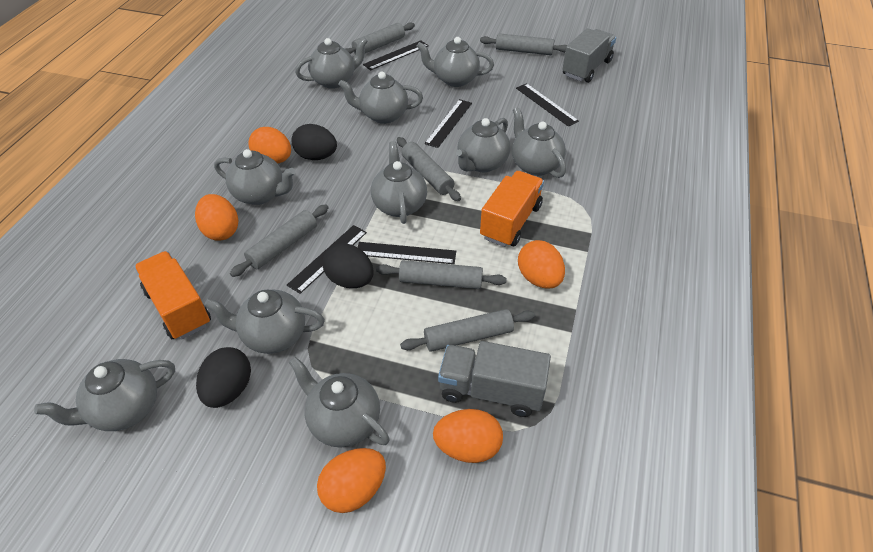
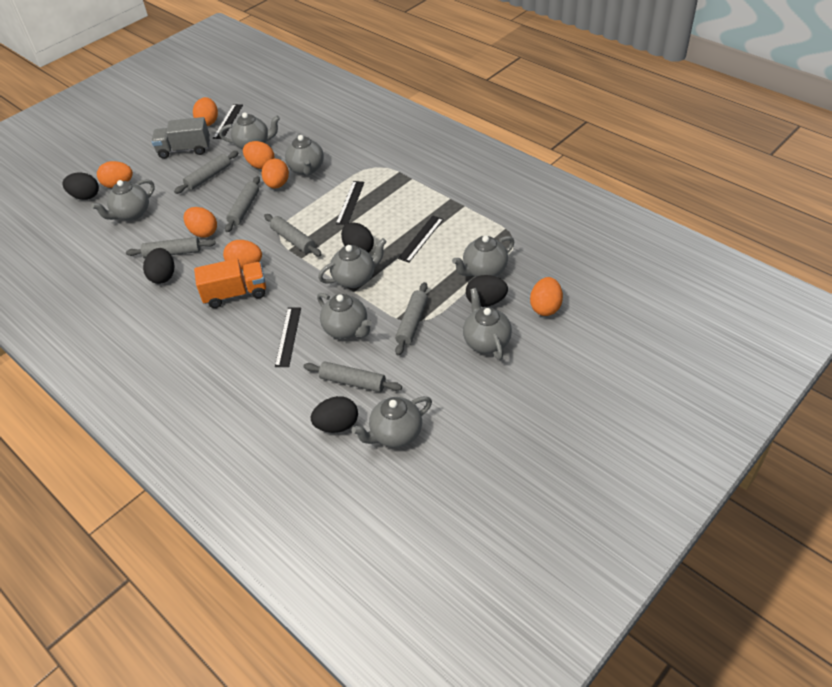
black egg: [196,347,251,408] [291,124,337,160] [323,243,374,288] = 3 -> [63,173,99,200] [143,248,174,284] [311,396,358,433] [341,222,374,253] [466,275,508,307] = 5
black ruler: [287,225,367,294] [358,242,456,264] [363,40,429,71] [424,99,472,148] [516,83,579,127] = 5 -> [213,104,243,139] [275,308,301,367] [336,181,365,225] [398,216,444,263] = 4
grey teapot: [34,359,175,431] [204,290,325,354] [214,149,296,205] [289,357,390,447] [295,38,368,89] [338,72,423,124] [371,141,427,224] [416,37,494,87] [456,118,510,172] [512,107,566,178] = 10 -> [91,179,155,221] [219,112,280,150] [285,133,324,175] [317,293,372,339] [318,238,387,288] [351,396,432,448] [452,235,515,277] [463,288,512,360] = 8
grey truck: [438,341,551,417] [562,28,616,83] = 2 -> [151,117,210,159] = 1
orange egg: [195,194,238,241] [248,127,291,164] [317,448,386,513] [433,409,503,463] [518,240,565,289] = 5 -> [97,161,133,188] [184,207,217,237] [193,97,218,126] [223,240,262,269] [243,141,275,169] [262,159,289,188] [530,277,563,316] = 7
orange truck: [134,251,211,340] [480,171,544,247] = 2 -> [194,259,266,308] = 1

